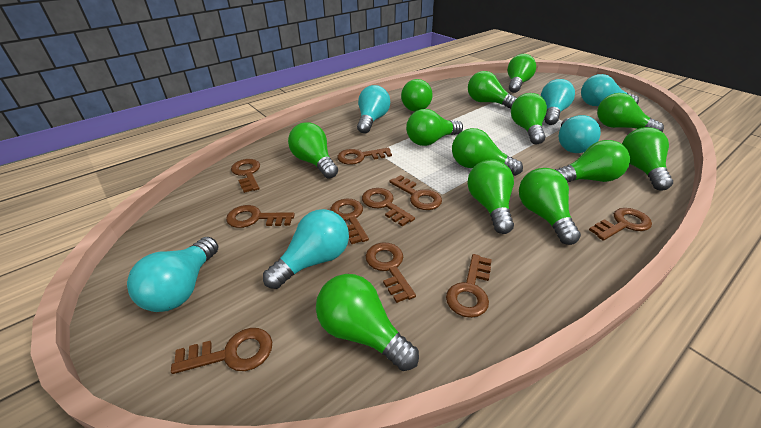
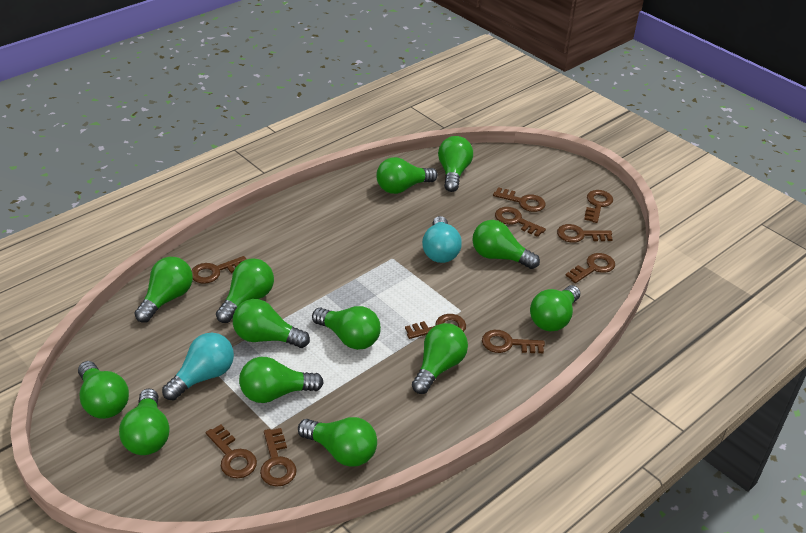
turquoise light bulb: [127,237,218,312] [263,209,349,289] [357,85,390,134] [541,79,575,125] [559,115,601,153] [581,74,639,106] = 6 -> [162,333,234,401] [422,216,462,263] = 2

